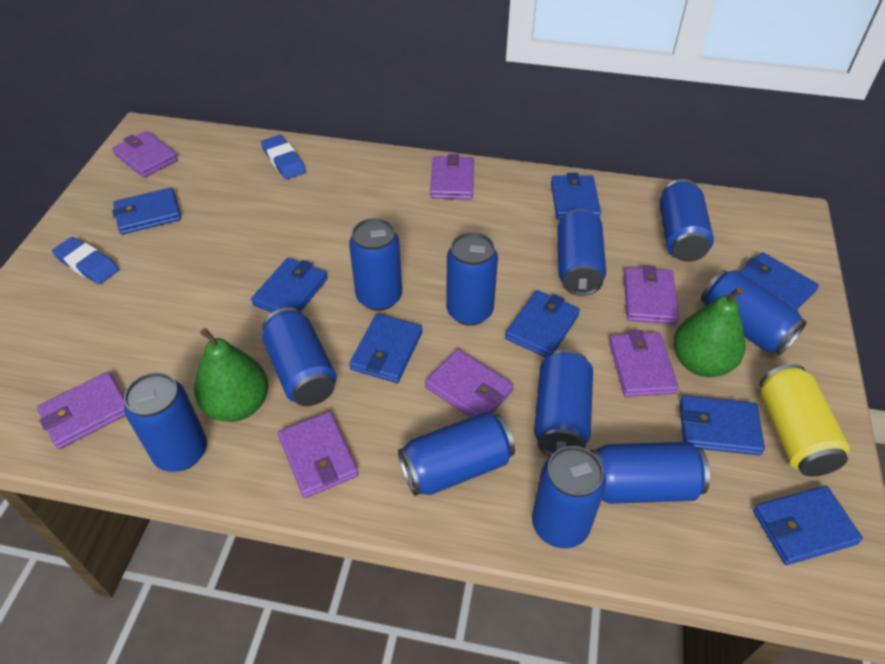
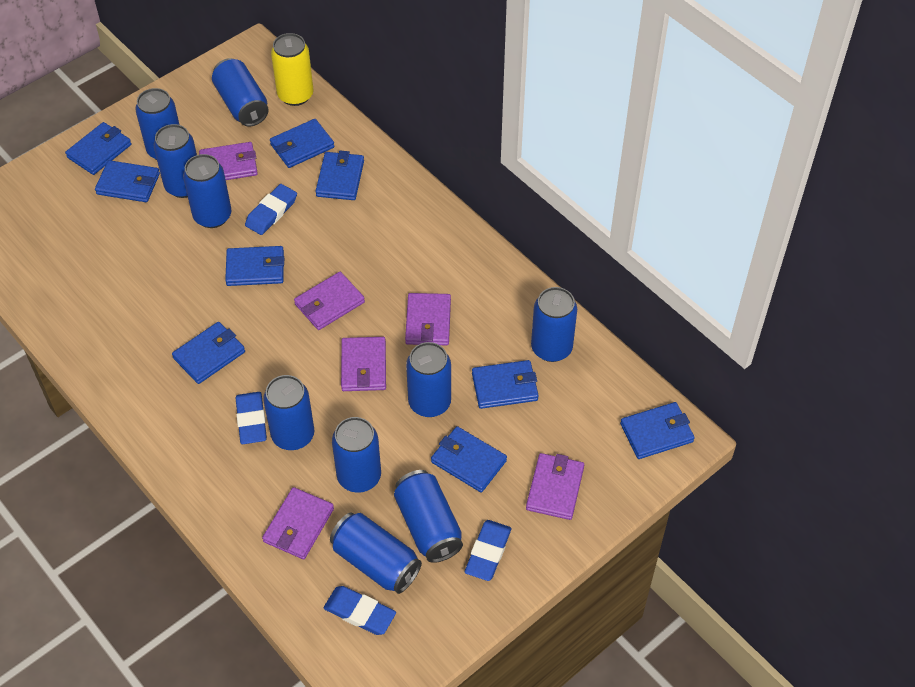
blue can: [124,372,207,472] [262,308,337,406] [349,218,402,311] [398,412,515,496] [446,232,498,326] [532,446,606,548] [534,349,593,456] [557,209,606,296] [590,441,710,504] [659,179,714,262] [701,270,807,355] = 11 -> [135,88,180,160] [154,124,197,198] [183,154,231,228] [212,58,269,126] [263,375,314,450] [330,512,422,594] [332,417,381,493] [394,470,463,563] [406,342,451,417] [531,287,577,362] = 10
blue eraser: [52,237,119,285] [261,135,306,180] = 2 -> [236,392,267,444] [245,184,297,235] [323,586,396,635] [465,520,511,581] = 4
blue wallet: [112,187,181,235] [251,258,328,313] [349,314,422,383] [505,290,580,358] [551,173,601,220] [680,395,765,455] [739,252,819,310] [753,486,863,565] = 8 -> [65,122,131,175] [95,160,160,202] [172,322,245,384] [225,246,284,286] [270,119,334,168] [316,151,364,200] [431,426,507,492] [472,360,539,409] [620,402,695,459] = 9
green pear: [194,328,268,422] [673,287,745,377] = 2 -> none = 0
purple wallet: [37,372,125,449] [112,131,178,178] [278,411,359,498] [425,349,514,417] [430,154,474,199] [609,330,679,397] [624,265,679,324] = 7 -> [199,142,258,180] [262,487,334,559] [294,272,365,330] [341,337,386,391] [405,293,451,345] [526,453,584,520] = 6

